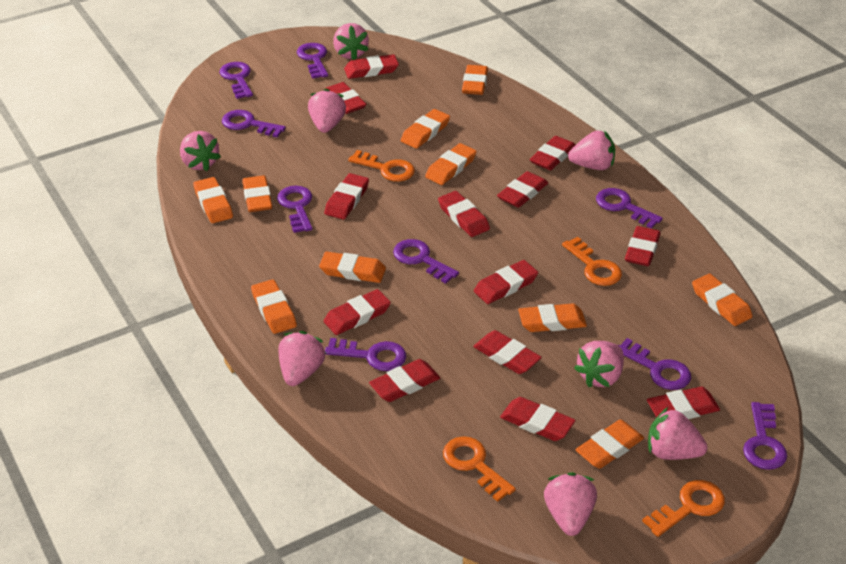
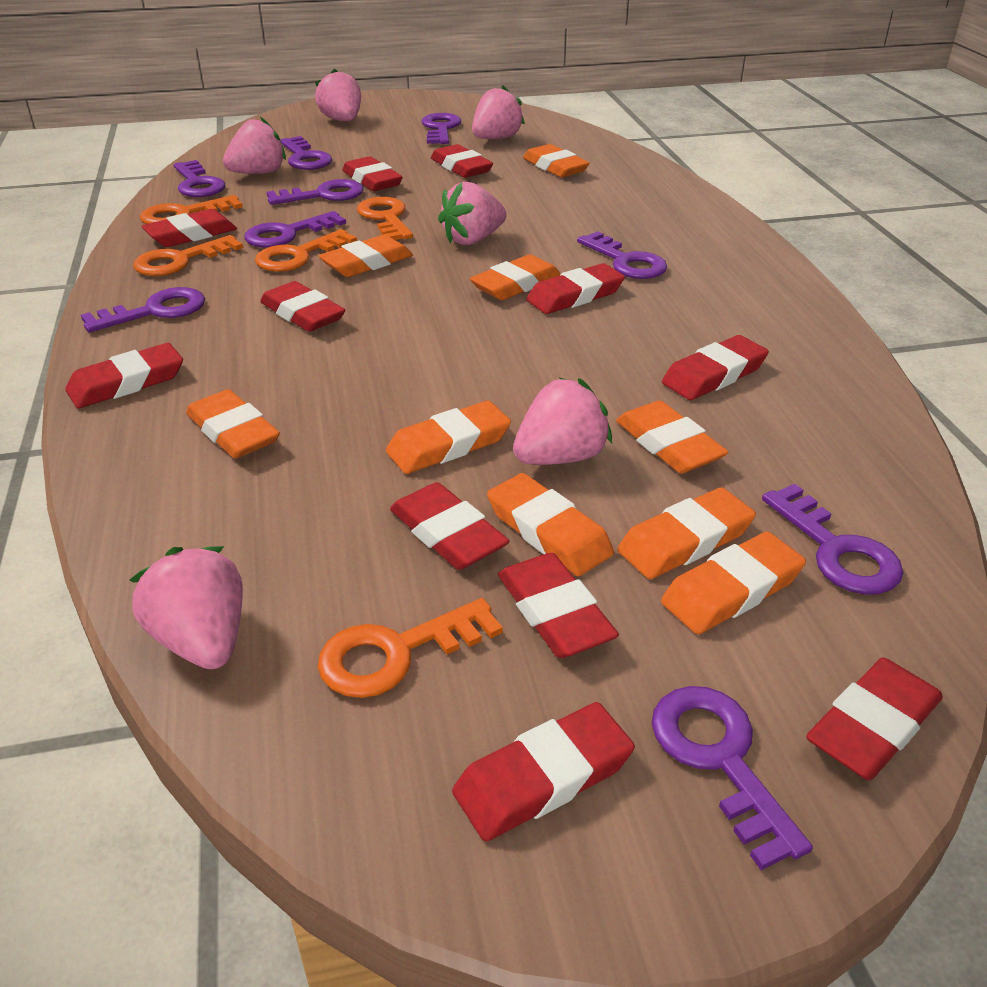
orange eraser: [193,177,233,223] [242,175,272,212] [251,279,297,334] [319,252,386,283] [401,109,450,149] [425,143,477,185] [462,65,488,95] [518,303,587,332] [575,419,644,469] [692,273,753,326] = 10 -> [186,389,280,459] [319,235,413,277] [386,400,511,474] [470,255,561,300] [487,473,614,576] [523,144,590,178] [616,400,728,474] [617,487,756,579] [661,532,806,634] = 9
orange key: [348,150,415,182] [443,436,516,502] [562,237,622,286] [642,480,725,537] = 4 -> [133,235,243,276] [140,195,243,224] [255,229,357,272] [318,598,503,698] [357,197,413,240] = 5
pink strawberry: [180,131,221,171] [279,331,326,386] [308,88,346,133] [333,23,369,60] [544,472,597,536] [568,130,615,170] [574,341,624,387] [648,407,708,460] = 8 -> [130,546,243,669] [223,117,286,174] [315,68,361,121] [438,182,507,245] [472,86,525,139] [513,378,612,465] = 6
red eraser: [324,173,369,219] [324,289,391,335] [325,82,367,114] [344,54,399,79] [369,359,440,402] [438,191,490,237] [473,330,542,374] [474,260,538,304] [497,171,548,208] [500,397,575,441] [530,136,575,170] [625,226,660,266] [647,387,720,419] = 13 -> [65,343,183,408] [142,209,237,247] [260,281,345,332] [342,156,403,191] [390,482,509,570] [431,144,493,178] [452,702,635,842] [498,553,619,658] [526,263,625,314] [662,335,769,400] [806,657,943,780] = 11

